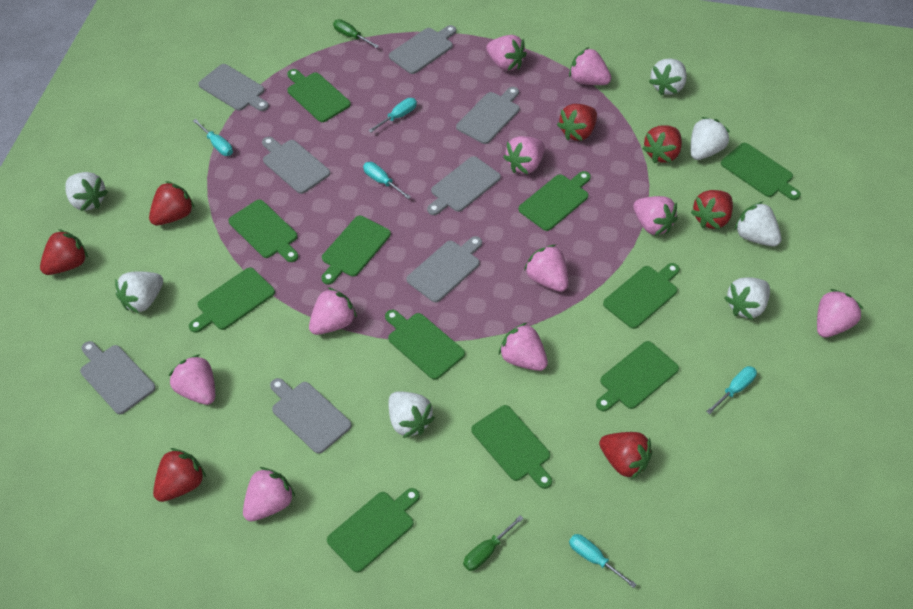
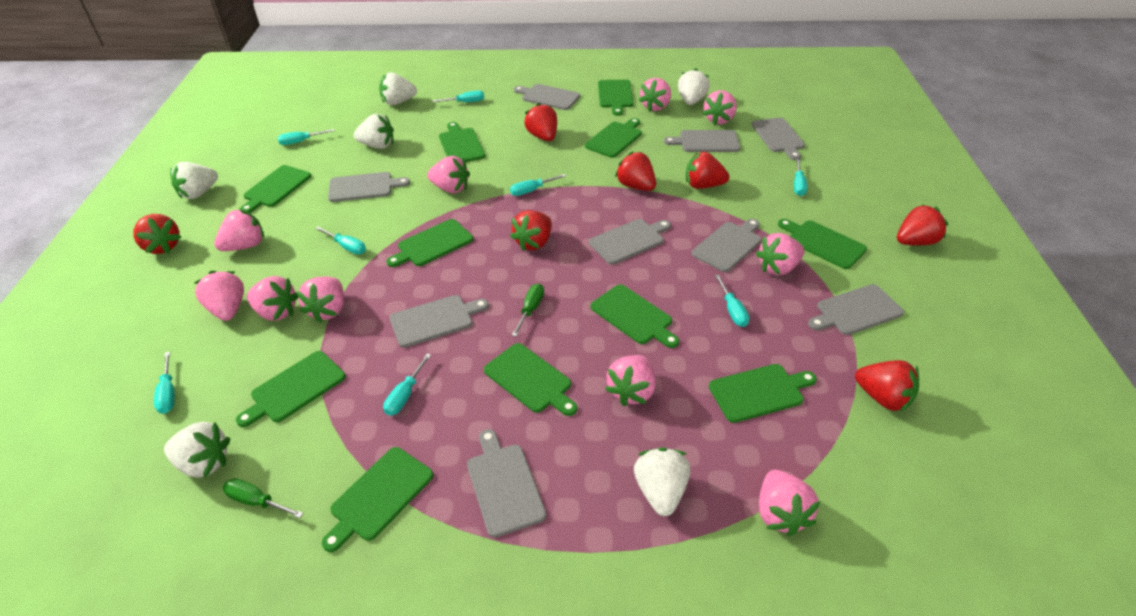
grey cutting board: [80,341,156,414] [198,64,269,111] [262,137,330,194] [270,378,352,454] [389,25,456,74] [406,236,482,302] [427,156,501,215] [456,87,520,144] = 8 -> [328,172,410,202] [390,295,489,348] [467,429,546,538] [514,84,580,110] [589,219,671,264] [664,130,740,152] [692,219,762,272] [751,117,805,160] [808,284,904,335] = 9
turquoise screwdriver: [193,119,233,156] [363,162,411,199] [368,98,417,132] [569,534,637,588] [706,366,757,414] = 5 -> [154,352,175,414] [277,129,335,145] [315,226,366,254] [383,353,431,416] [433,91,484,102] [510,174,566,196] [715,275,750,327] [794,159,808,196] = 8
white strawberry: [65,172,108,211] [115,272,163,313] [389,391,435,438] [649,59,687,95] [691,117,730,160] [724,277,770,320] [734,201,781,246] = 7 -> [164,422,231,478] [170,162,218,199] [354,114,394,149] [379,72,417,105] [634,447,690,516] [678,68,710,105] = 6

